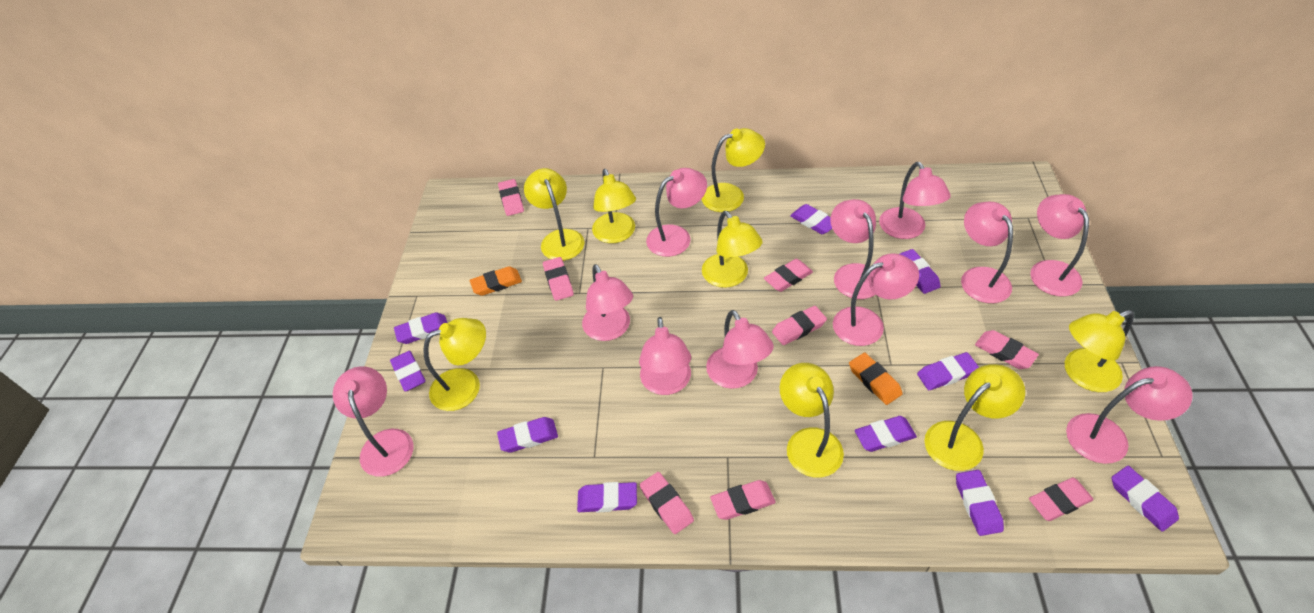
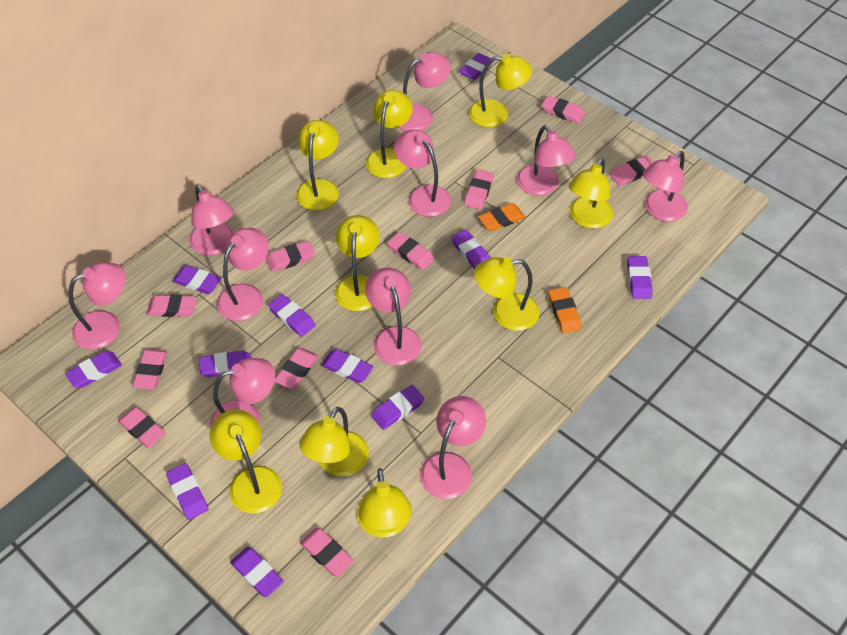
pink eraser: [498,179,524,216] [543,257,574,301] [640,472,694,534] [710,480,776,520] [764,259,813,292] [772,306,827,345] [975,330,1039,369] [1029,478,1094,521] = 8 -> [118,407,166,447] [132,349,167,389] [147,295,197,317] [266,241,315,272] [275,348,318,389] [300,528,354,577] [387,232,434,270] [464,169,494,209] [541,96,585,123] [610,156,654,186] = 10
pink lamp: [333,366,413,477] [582,264,633,341] [639,317,691,395] [646,168,707,257] [706,310,774,389] [830,199,876,299] [833,253,919,346] [879,162,951,239] [961,202,1013,303] [1030,194,1089,297] [1066,366,1193,464] = 11 -> [69,262,126,349] [189,185,234,255] [210,358,275,428] [217,228,269,321] [365,267,421,365] [394,129,451,217] [399,52,451,131] [420,396,486,499] [517,125,576,195] [643,151,688,222] = 10
purple eraser: [390,351,425,392] [394,313,447,344] [497,417,558,452] [577,482,637,513] [790,204,832,234] [855,416,917,452] [900,249,941,294] [917,352,979,390] [956,470,1004,536] [1112,466,1179,532] = 10 -> [65,351,122,388] [166,463,209,520] [172,265,221,294] [199,350,251,377] [230,547,284,597] [268,294,315,337] [321,349,373,383] [371,385,424,430] [451,229,490,269] [459,53,494,80] [627,256,653,299] = 11
yellow lamp: [423,318,486,411] [524,168,584,261] [592,169,636,243] [701,128,765,212] [702,211,762,288] [780,363,844,478] [924,364,1025,471] [1065,310,1134,392] = 8 -> [210,410,282,513] [296,120,339,210] [299,407,369,476] [335,215,380,311] [357,468,412,537] [366,90,413,178] [468,54,532,127] [474,257,540,331] [569,158,613,229] = 9

